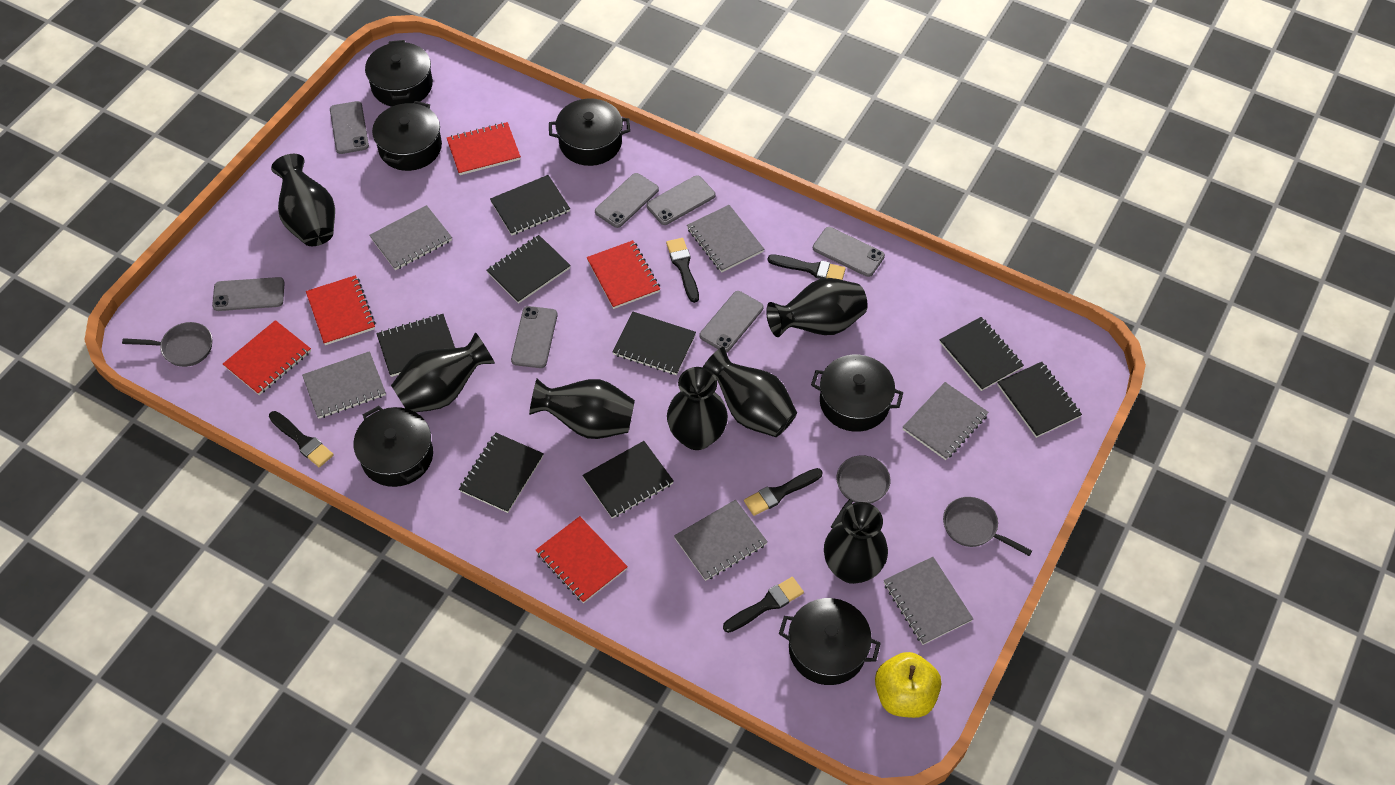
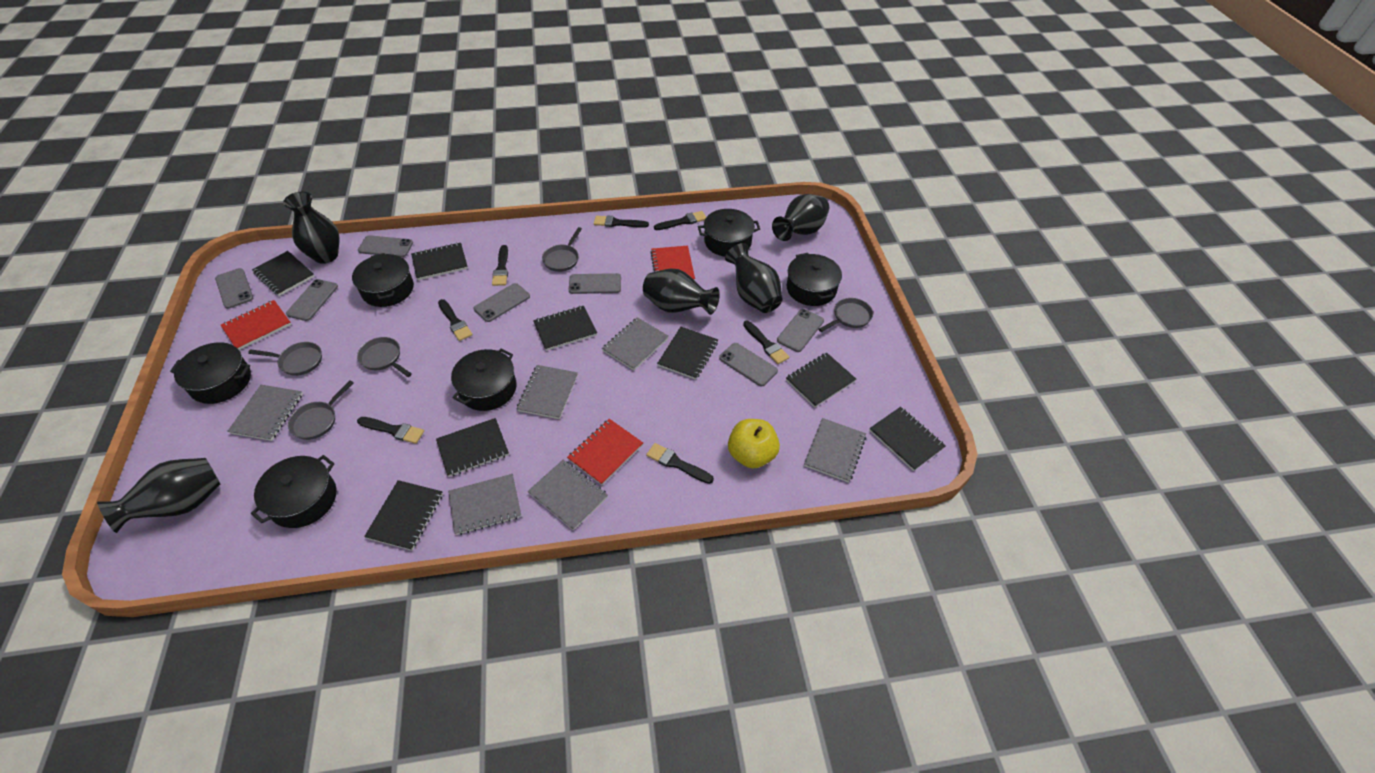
black brush: [269,411,334,467] [666,238,699,303] [723,577,804,633] [744,468,822,516] [768,254,846,280] = 5 -> [357,417,424,444] [438,299,473,341] [492,245,508,286] [594,215,649,228] [646,443,714,484] [654,211,706,230] [743,321,789,364] = 7
black vase: [271,154,335,246] [391,332,495,412] [529,379,635,439] [667,367,728,450] [703,347,797,437] [766,278,867,337] [824,502,888,584] = 7 -> [97,458,220,533] [283,192,340,264] [643,269,720,315] [725,243,783,313] [772,194,829,241] = 5
grey pan: [122,322,212,367] [831,455,891,528] [943,497,1032,556] = 3 -> [248,342,322,376] [288,380,354,440] [357,337,412,377] [542,227,582,272] [818,298,873,332] = 5
red notebook: [223,320,311,395] [306,275,376,345] [447,122,521,175] [536,516,628,603] [587,240,660,309] = 5 -> [221,300,291,350] [567,419,643,485] [650,246,695,281] = 3

